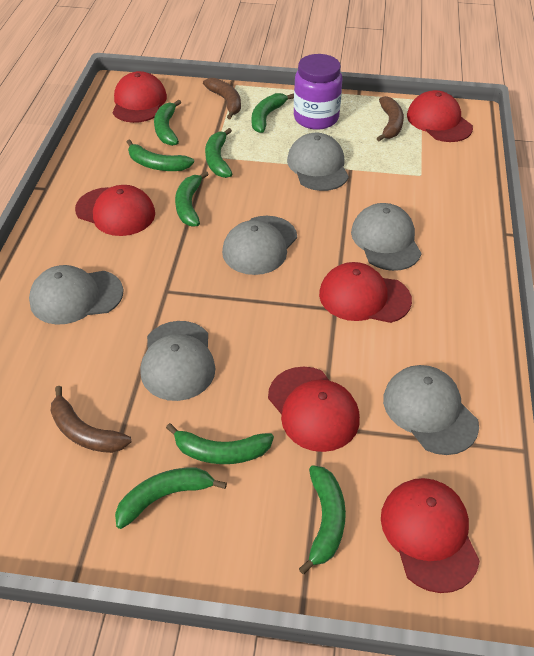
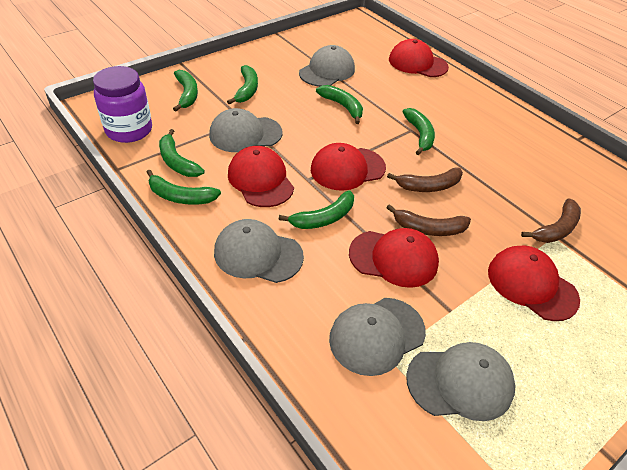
green banana: [115,468,227,529] [127,140,194,171] [154,100,181,146] [166,423,274,464] [175,171,209,227] [205,128,232,178] [252,93,294,133] [299,465,346,574] = 8 -> [146,170,221,205] [159,129,205,177] [173,70,198,112] [227,65,258,104] [278,190,354,229] [316,85,363,124] [402,108,435,155] = 7
grey cap: [29,265,123,325] [140,321,215,401] [222,216,297,275] [287,133,349,191] [351,203,422,271] [383,365,479,455] = 6 -> [209,108,282,152] [214,219,304,283] [299,45,355,87] [329,298,426,376] [406,342,515,421] = 5
red cap: [75,185,155,236] [112,71,167,123] [268,366,360,452] [319,262,412,323] [381,478,480,593] [407,90,473,142] = 6 -> [228,146,294,207] [311,143,386,191] [349,228,439,288] [389,39,449,77] [488,246,580,321] = 5

